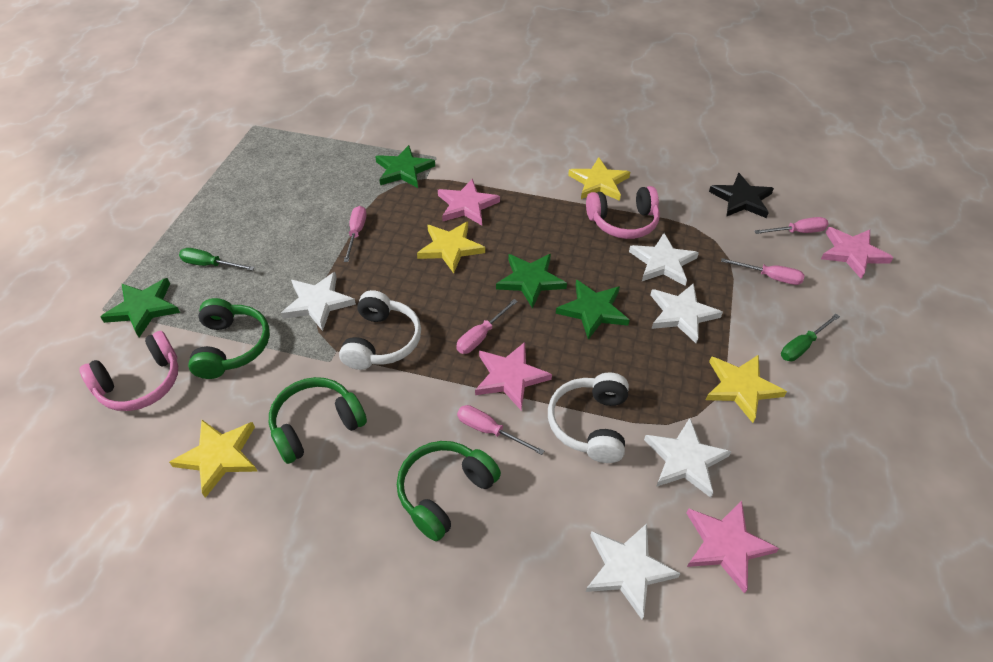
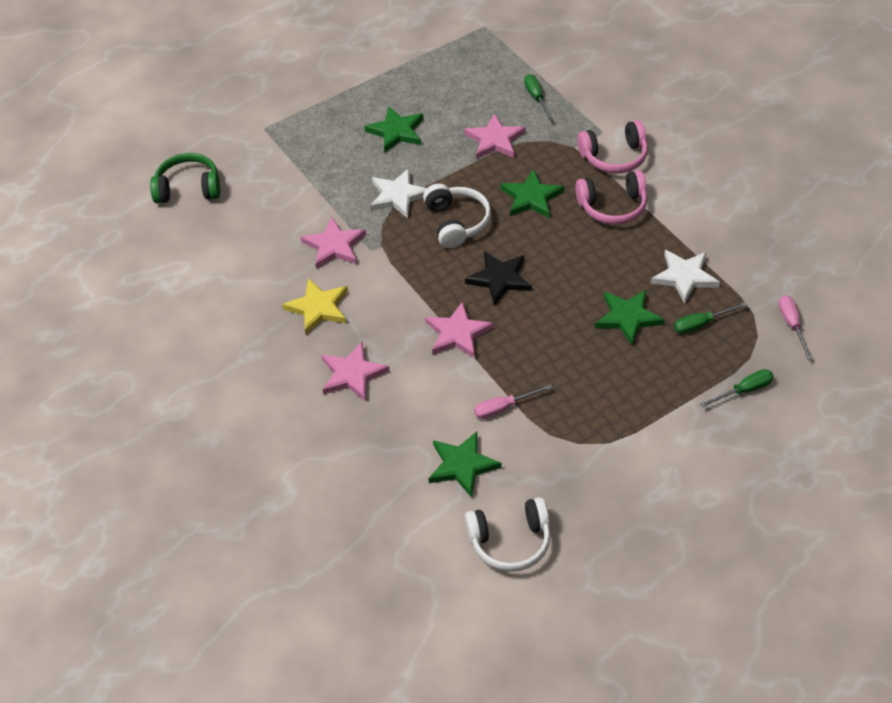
green headphones: [188,298,270,379] [269,377,367,464] [397,441,501,541] = 3 -> [150,153,220,204] = 1
green screwdriver: [179,248,255,271] [781,314,840,361] = 2 -> [524,74,553,121] [674,302,748,334] [700,369,774,408] = 3
pink screwdriver: [344,206,366,262] [456,299,518,354] [457,405,545,455] [721,258,805,285] [754,217,828,234] = 5 -> [474,384,552,419] [779,295,812,359] = 2
white star: [281,272,356,331] [586,523,681,619] [629,233,699,286] [644,418,732,498] [650,283,723,343] = 5 -> [370,168,427,218] [651,250,720,304] = 2
yellow star: [169,420,257,498] [417,222,485,273] [568,157,630,201] [706,355,787,423] = 4 -> [282,278,348,334] = 1

